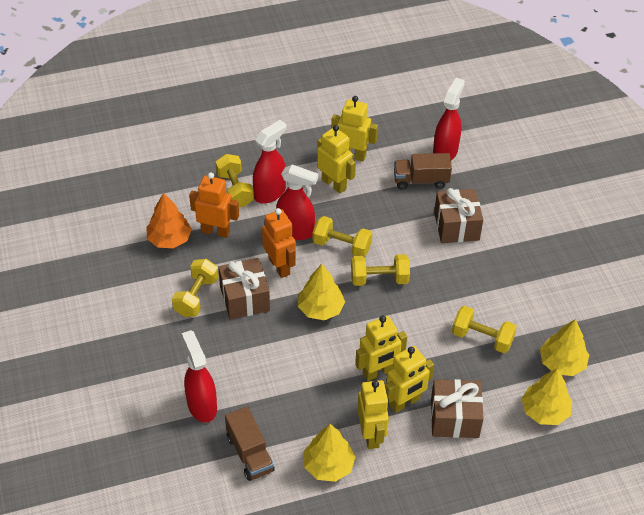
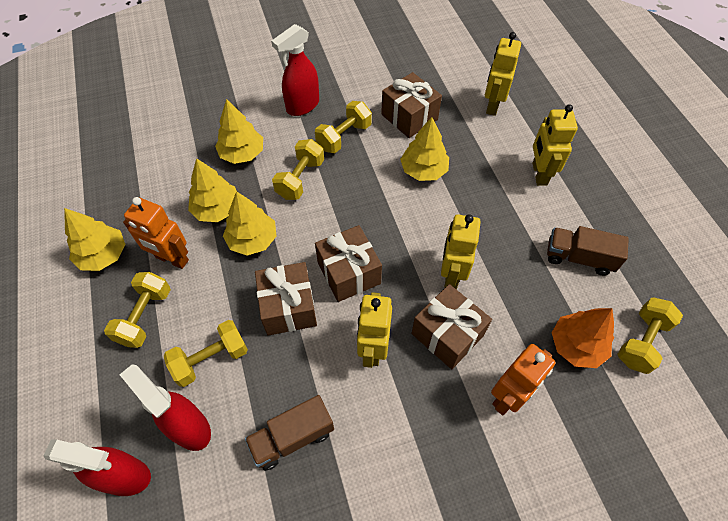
brown gift: [218,258,270,320] [431,379,484,438] [434,188,483,243] = 3 -> [255,262,317,336] [315,225,382,302] [381,72,442,138] [411,284,492,369] = 4
red spray bottle: [182,330,217,423] [253,120,286,204] [276,165,318,240] [433,78,465,160] = 4 -> [43,440,151,496] [120,364,211,451] [271,24,319,116] = 3
yellow robot: [317,125,356,194] [331,96,378,161] [355,315,407,381] [357,380,389,449] [385,346,434,413] = 5 -> [357,292,392,368] [441,214,481,290] [485,32,521,116] [532,104,578,185] = 4
yellow tree: [298,264,345,320] [303,424,356,482] [521,368,572,425] [540,319,589,376] = 4 -> [64,208,126,271] [188,158,236,222] [215,99,263,164] [223,191,276,256] [400,117,449,181] = 5

